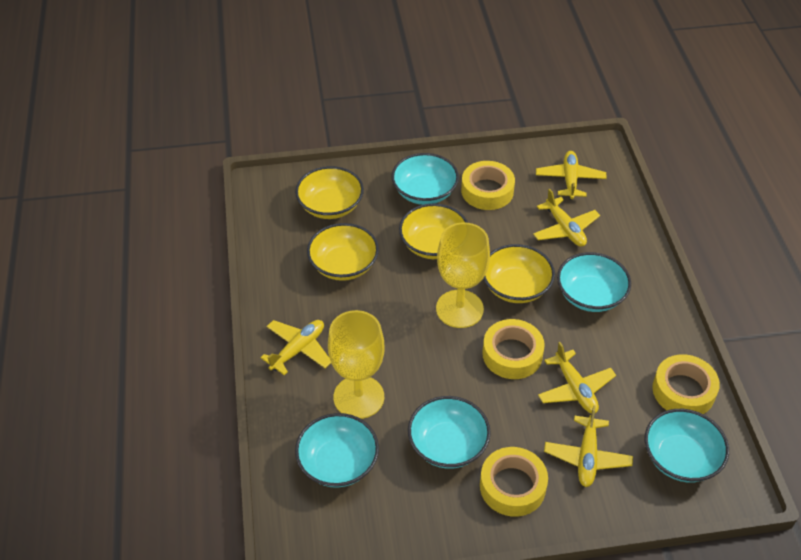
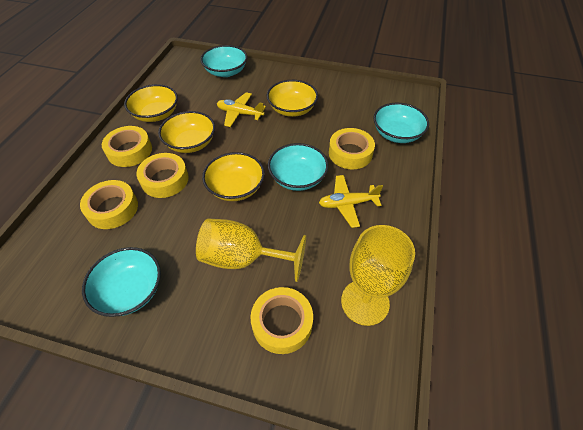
turquoise bowl: [295,413,379,488] [391,153,459,205] [408,396,491,469] [557,252,631,312] [644,409,729,482] = 5 -> [82,247,161,317] [200,45,247,77] [268,143,329,191] [373,103,429,143] = 4
yellow plane: [261,320,331,375] [533,189,600,247] [536,151,607,200] [538,342,616,413] [544,405,633,487] = 5 -> [217,92,266,127] [319,175,383,228] = 2
yellow tape: [461,161,515,210] [480,447,548,517] [482,319,545,379] [652,354,720,414] = 4 -> [80,180,138,229] [102,126,152,167] [136,153,189,198] [251,287,313,354] [329,128,375,169] = 5

